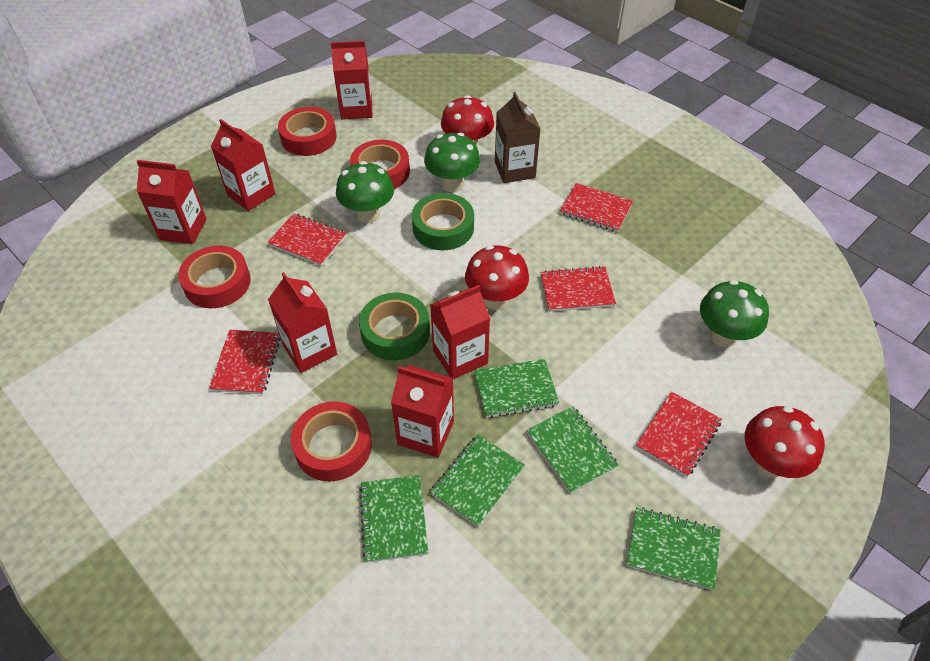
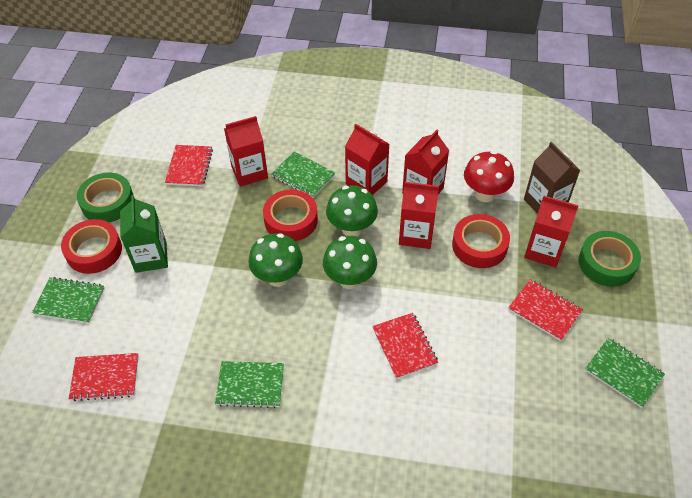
green carton: none = 0 -> [120,195,168,273] = 1
green notebook: [359,475,428,562] [430,435,525,527] [474,359,559,418] [527,406,619,494] [627,507,721,590] = 5 -> [32,277,105,323] [215,361,284,408] [271,151,335,198] [585,338,665,408] = 4
red carton: [137,160,207,244] [211,119,276,211] [268,272,337,373] [331,41,373,120] [391,365,454,458] [430,285,490,379] = 6 -> [224,116,268,187] [345,124,389,195] [399,182,439,249] [402,130,449,194] [524,196,579,268] = 5
red mushroom: [441,95,494,149] [465,245,529,310] [745,406,825,478] = 3 -> [464,151,514,202] = 1
red notebook: [209,330,281,394] [267,213,346,266] [540,266,616,312] [560,183,633,232] [636,391,722,477] = 5 -> [69,353,139,401] [165,145,213,186] [372,313,438,379] [508,279,583,341] = 4
red tape: [178,246,251,308] [278,107,337,156] [291,401,372,481] [350,140,410,189] = 4 -> [61,219,122,274] [263,189,318,241] [452,214,510,268] = 3

